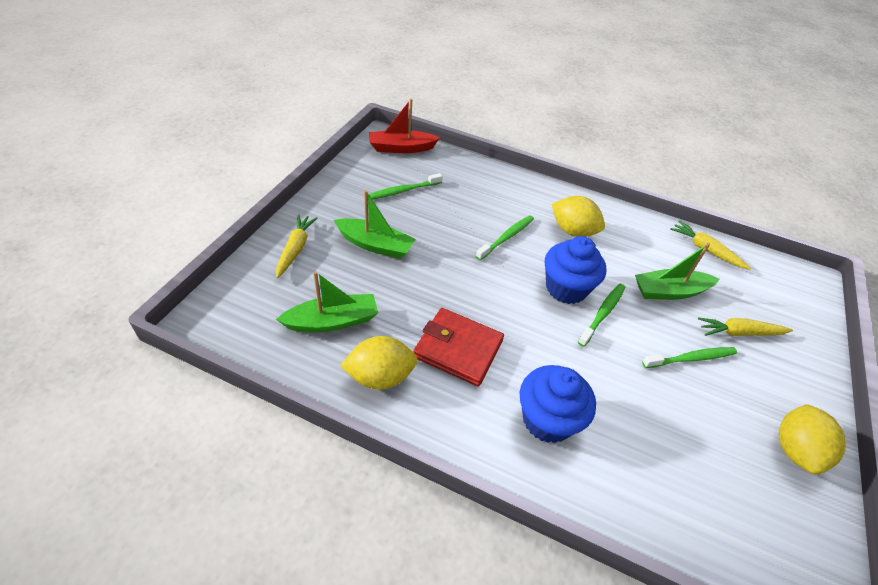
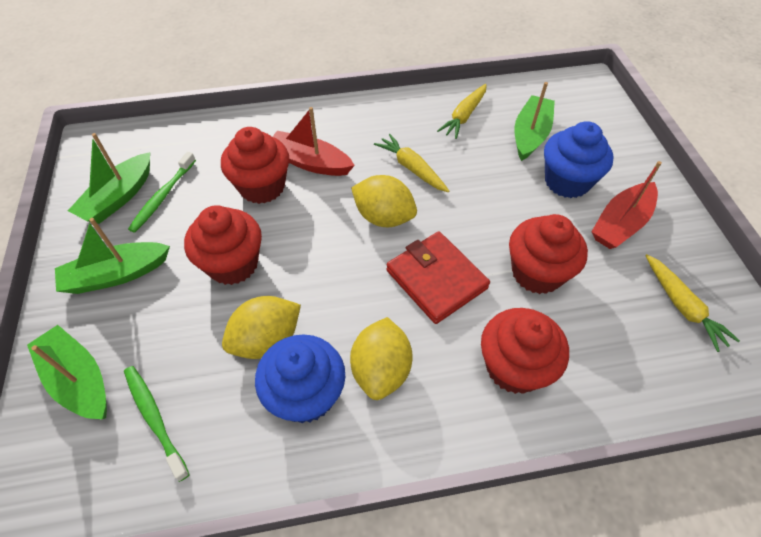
green boat: [276,271,378,332] [334,190,416,259] [635,243,720,300] = 3 -> [27,325,107,419] [55,218,170,294] [68,133,150,224] [514,82,555,161] = 4
green toothbrush: [368,173,443,200] [476,215,534,260] [578,284,625,347] [642,347,737,368] = 4 -> [124,366,190,482] [128,152,196,233] = 2
red boat: [369,99,440,153] = 1 -> [272,107,355,176] [591,161,662,249] = 2
red cupcake: none = 0 -> [184,205,262,285] [221,127,289,204] [481,308,569,394] [509,214,588,294] = 4

